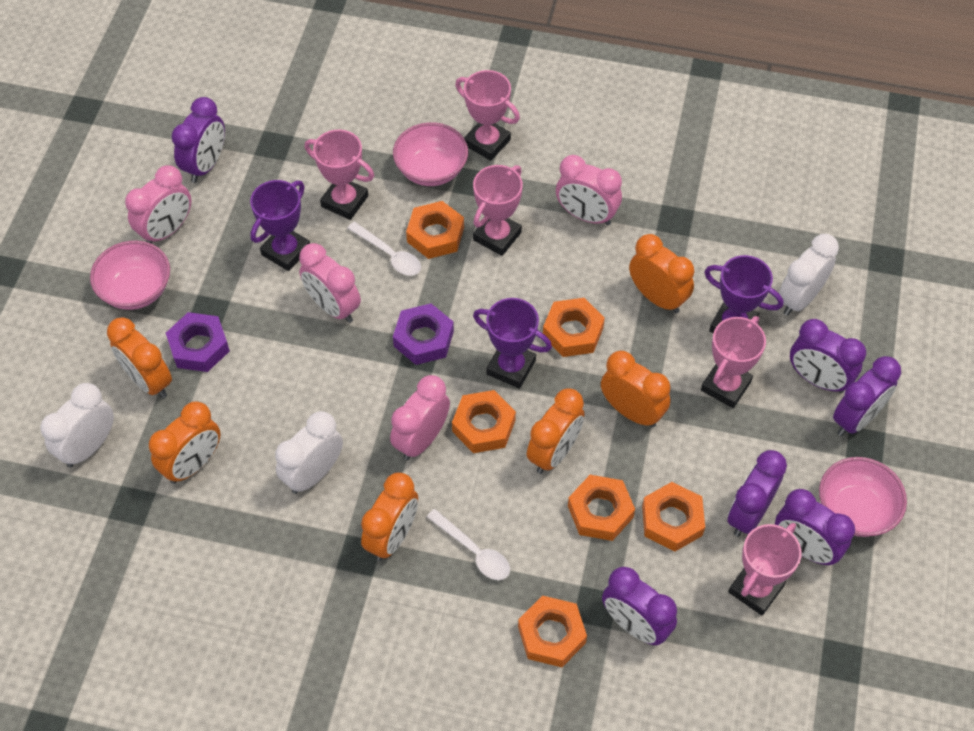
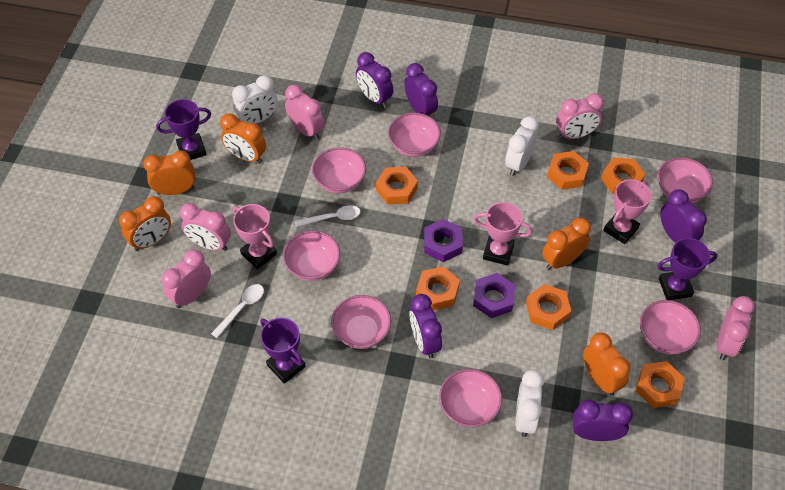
orange clock: [107,317,172,398] [149,401,221,484] [361,472,418,561] [527,388,584,474] [601,351,670,427] [629,234,694,313] = 6 -> [119,196,171,251] [143,150,195,195] [220,113,266,164] [542,217,591,270] [583,333,631,396] = 5
pink bowl: [90,241,170,310] [393,122,468,186] [819,457,907,537] = 3 -> [283,231,340,281] [312,147,366,194] [331,295,391,349] [388,113,441,157] [439,369,502,427] [640,300,701,354] [658,157,713,203] = 7
pink clock: [125,165,191,244] [299,243,361,323] [390,375,450,460] [556,155,622,226] = 4 -> [162,250,211,308] [180,203,231,251] [285,85,324,140] [556,93,604,139] [717,296,755,360] = 5
pink trophy: [305,130,374,220] [455,70,520,161] [473,165,523,256] [701,316,766,408] [728,523,801,615] = 5 -> [233,204,277,269] [474,202,532,266] [603,179,651,244] = 3
purple clock: [172,97,225,183] [602,567,677,645] [727,450,787,537] [775,489,855,565] [790,319,866,393] [833,356,901,436] = 6 -> [356,52,393,108] [404,63,438,116] [409,294,442,359] [573,399,633,441] [660,189,707,243] = 5

